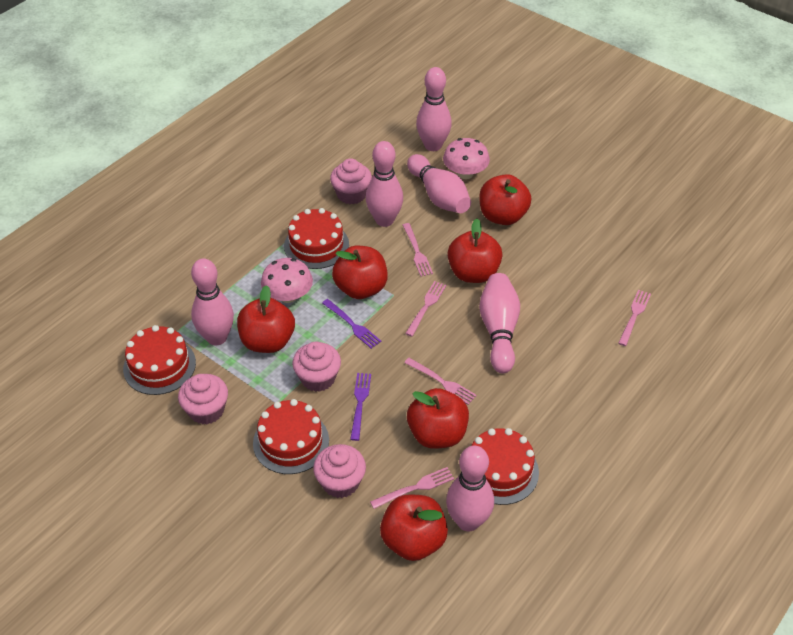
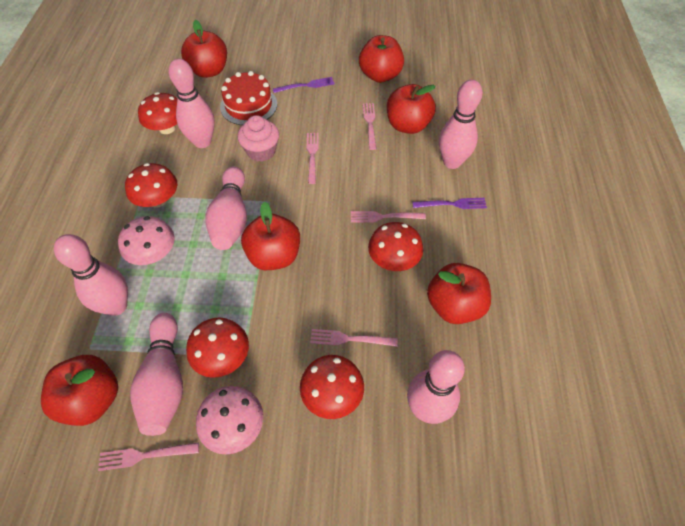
pink cupcake: [178,374,228,424] [292,342,341,392] [313,444,366,498] [330,158,372,204] = 4 -> [237,115,279,162] = 1
red cake: [123,325,196,395] [253,399,329,474] [284,208,349,269] [461,428,539,505] = 4 -> [220,71,277,125] = 1
red mushroom: none = 0 -> [125,163,177,208] [138,92,177,134] [186,317,249,378] [300,355,364,419] [368,222,423,271] = 5

